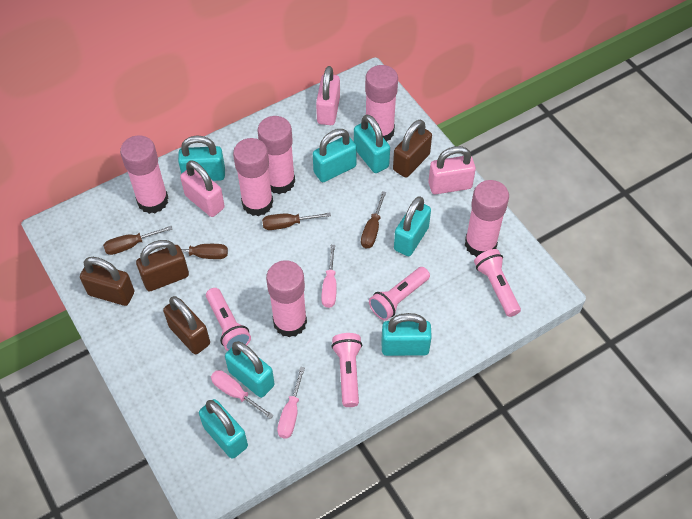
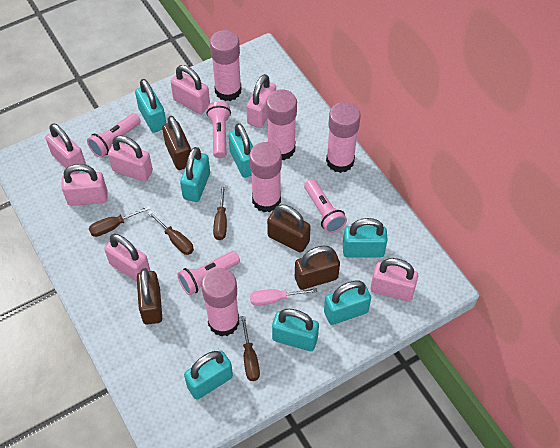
pink glue stick: [120,135,168,214] [233,138,273,216] [258,116,295,194] [266,260,307,337] [365,65,398,141] [465,180,509,257] = 6 -> [201,268,239,337] [210,30,241,101] [249,142,282,212] [266,89,297,160] [326,102,361,173] = 5
pink padlock: [180,160,225,217] [316,66,340,125] [428,146,476,194] = 3 -> [45,123,86,174] [61,164,107,206] [104,234,150,282] [108,136,153,182] [171,65,210,114] [246,74,276,128] [371,258,418,302] = 7
pink screwdriver: [211,370,274,419] [277,367,305,439] [321,245,337,308] = 3 -> [250,288,317,306] = 1

